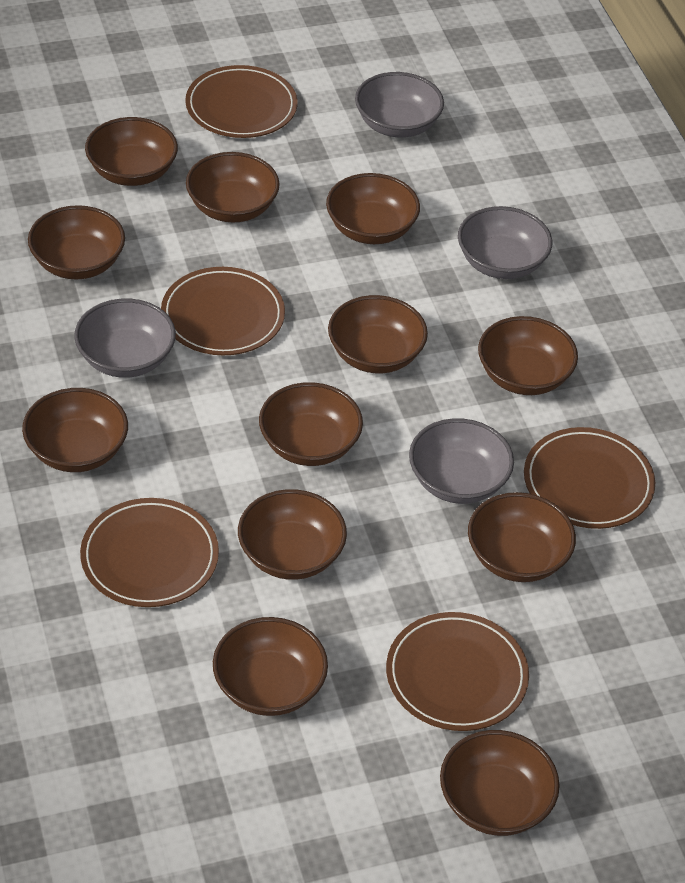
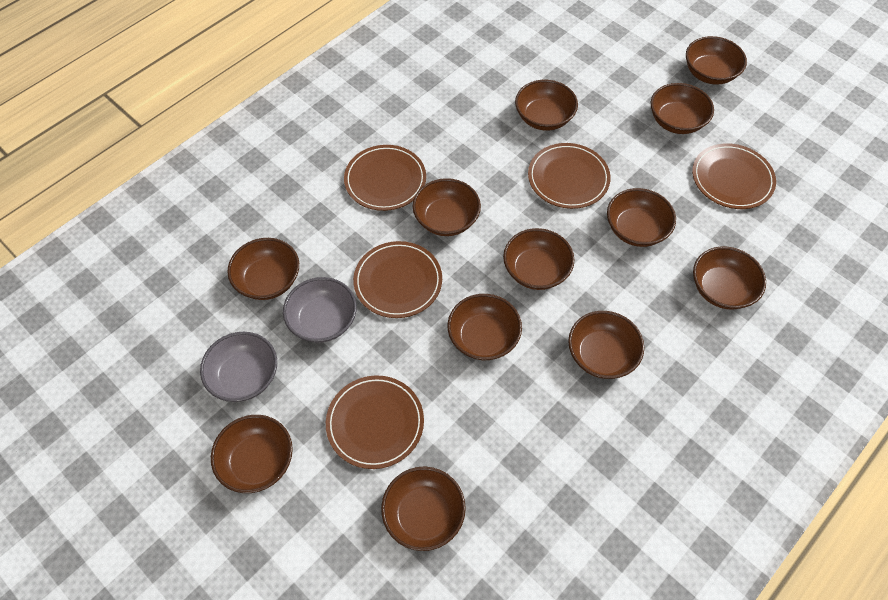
grey bowl: [74,299,176,378] [355,72,444,138] [409,418,514,504] [458,206,552,279] = 4 -> [200,332,277,402] [283,277,357,343] = 2

